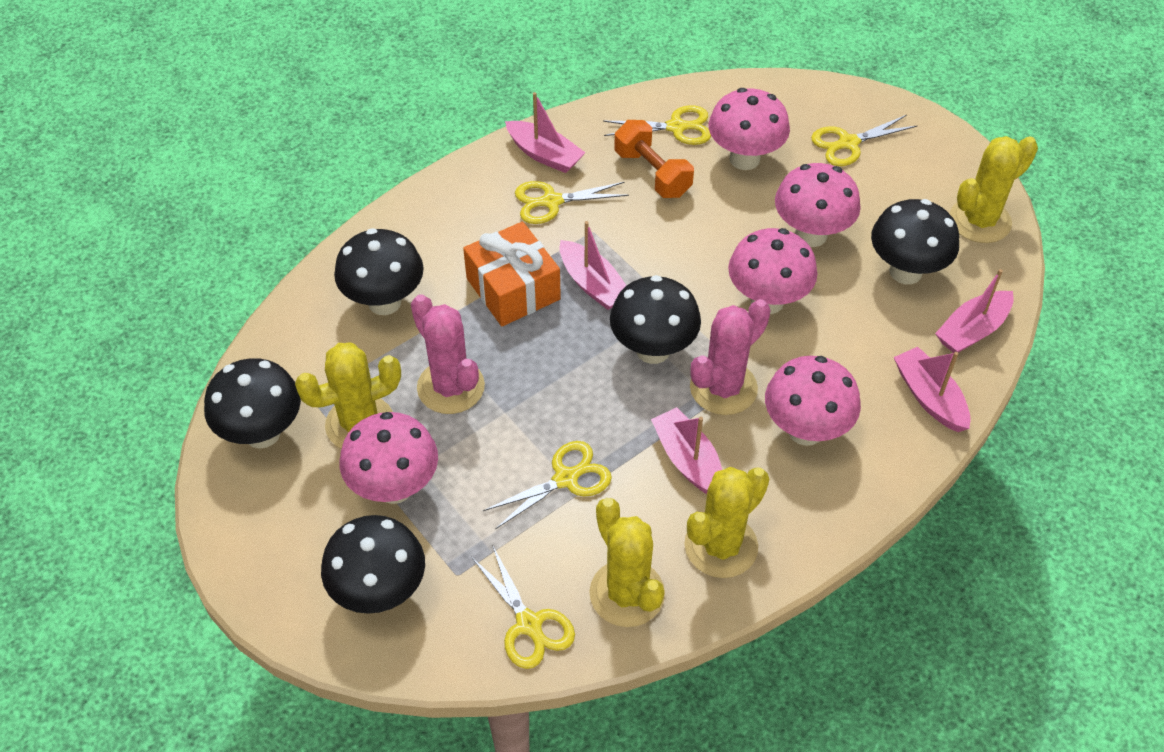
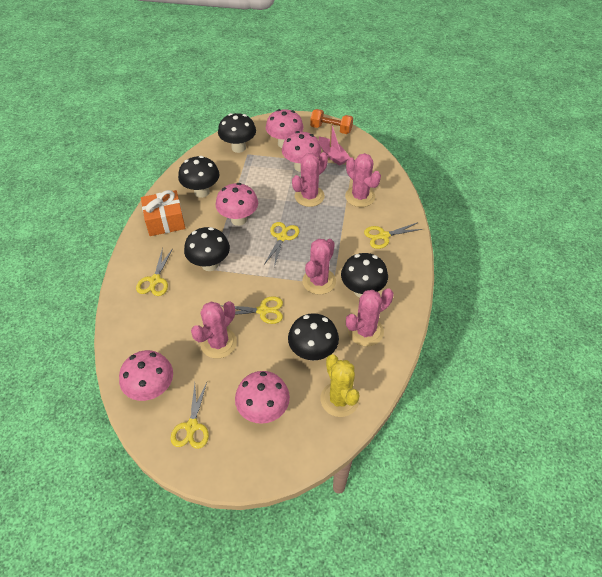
pink boat: [505,92,586,173] [559,221,627,310] [651,407,722,494] [894,347,971,432] [935,269,1014,353] = 5 -> [319,123,350,166] = 1
pink cactus: [411,294,485,414] [690,299,771,415] = 2 -> [191,301,237,359] [292,152,328,207] [302,239,336,295] [345,153,381,207] [346,288,394,346] = 5
yellow cactus: [295,343,401,449] [589,498,665,627] [684,467,769,578] [950,136,1038,243] = 4 -> [320,354,359,417] = 1

